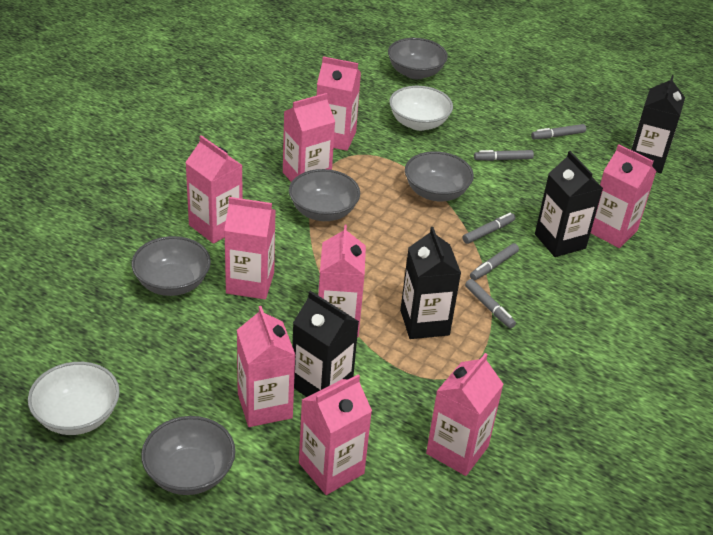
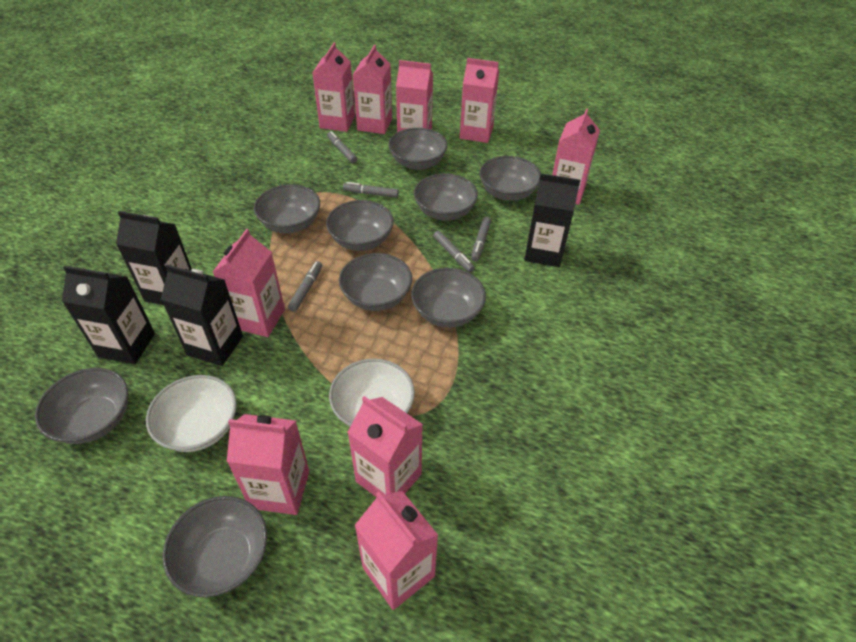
grey bowl: [131,236,211,296] [141,416,236,495] [289,169,360,221] [388,38,448,79] [405,151,474,201] = 5 -> [35,368,128,444] [162,496,267,597] [254,184,320,233] [326,200,394,251] [339,253,412,311] [389,128,448,170] [411,268,486,328] [414,173,478,221] [479,156,541,201] = 9

